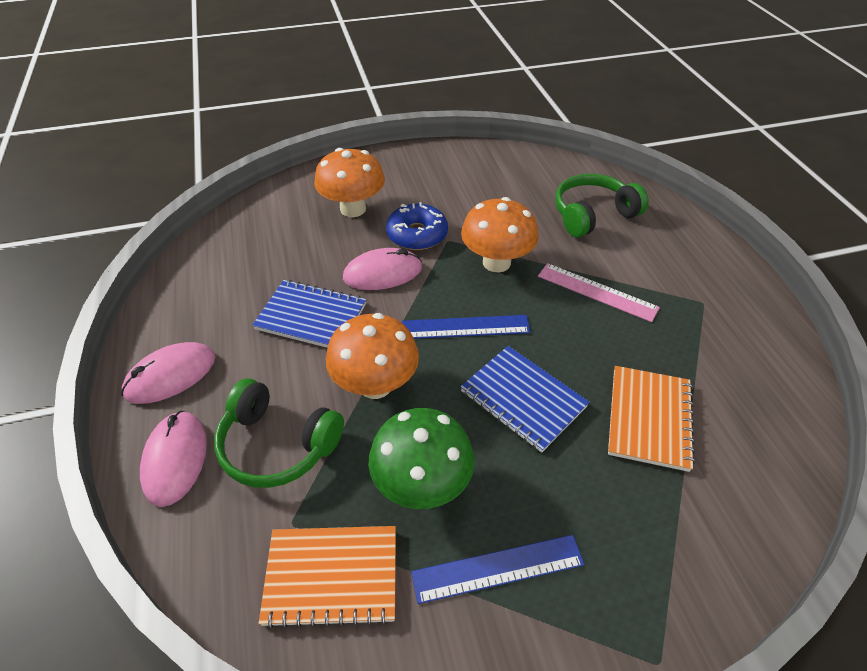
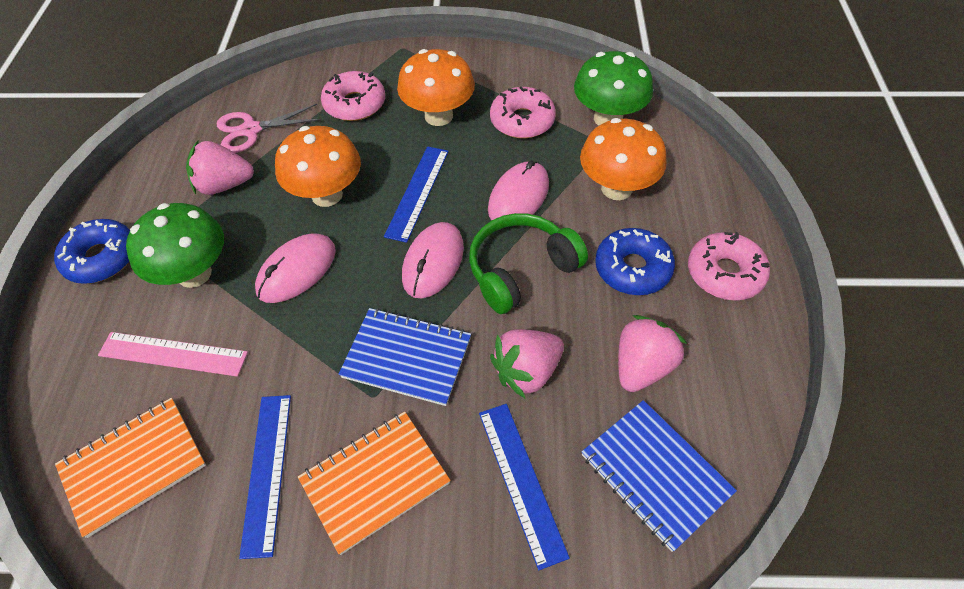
blue donut: [386,202,448,250] = 1 -> [54,219,130,284] [595,228,675,295] = 2
blue ruler: [402,315,530,339] [411,535,585,604] = 2 -> [239,395,291,559] [384,146,449,243] [479,404,570,570] = 3
green headphones: [214,378,344,488] [555,174,649,237] = 2 -> [469,213,588,314] = 1
green mushroom: [368,408,475,509] = 1 -> [126,203,224,288] [574,51,653,126] = 2
pink donut: none = 0 -> [321,71,385,121] [490,87,556,138] [688,232,770,300] = 3
pink scissors: none = 0 -> [217,104,322,153] = 1
pink strawberry: none = 0 -> [186,140,254,195] [490,329,564,398] [618,315,687,392] = 3

